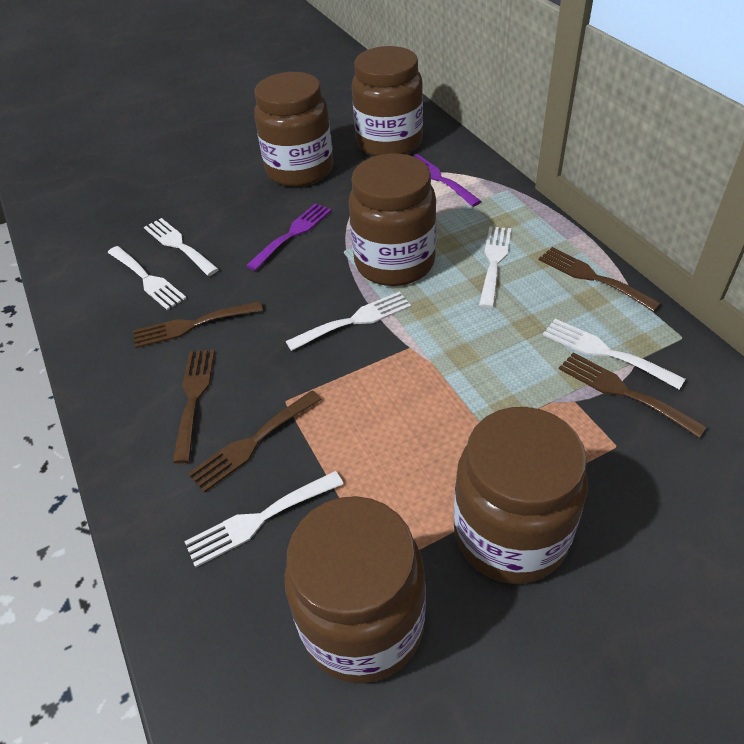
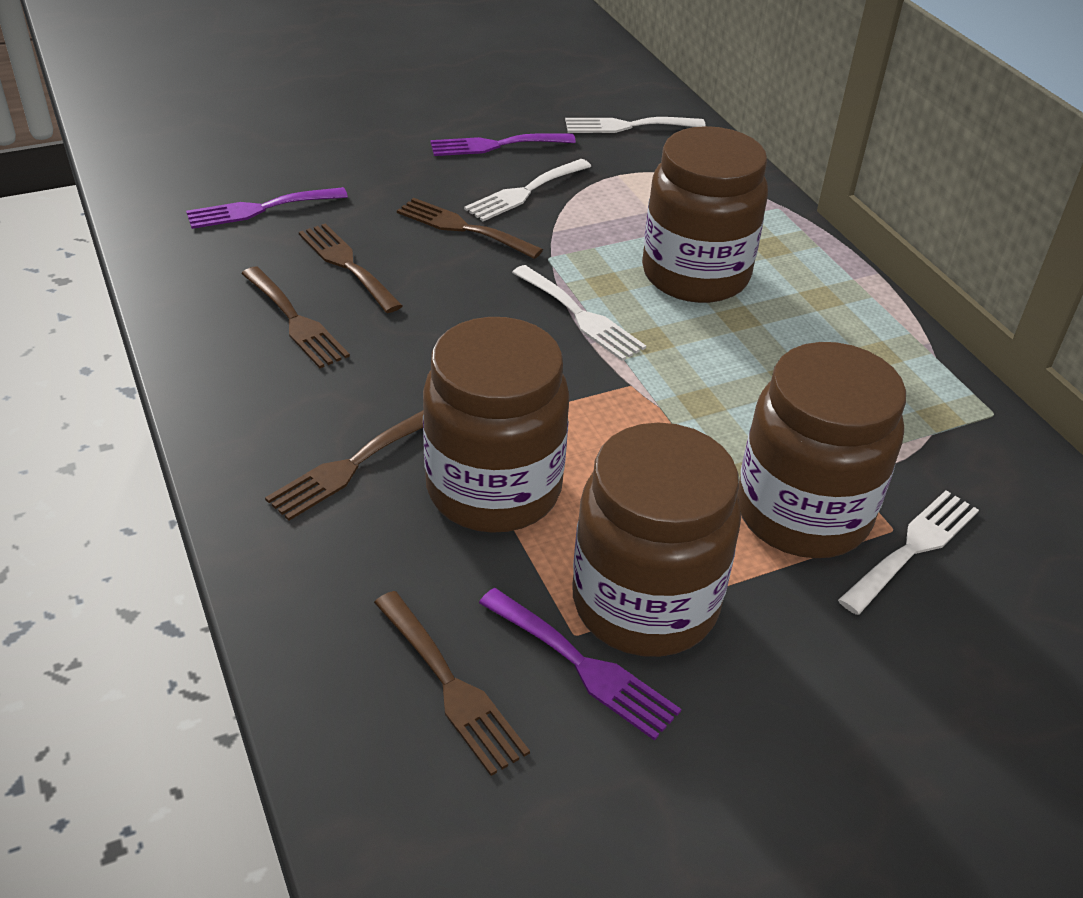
brown jar: [254,72,333,187] [285,496,426,684] [349,154,437,286] [352,46,423,156] [454,407,588,584] = 5 -> [423,317,570,533] [572,423,741,657] [642,126,768,303] [737,342,906,558] = 4
purple fork: [246,203,332,271] [413,154,482,207] = 2 -> [186,187,348,229] [430,133,576,156] [479,588,681,740] = 3
white fork: [108,246,187,310] [144,218,219,276] [184,471,343,568] [286,291,411,351] [479,226,511,308] [543,319,686,389] = 6 -> [464,159,591,221] [512,265,646,361] [565,117,706,133] [838,490,979,615] = 4

